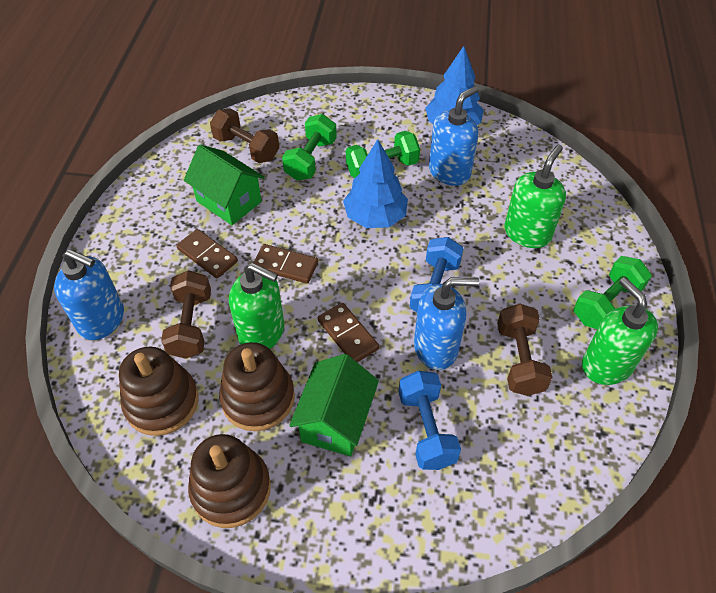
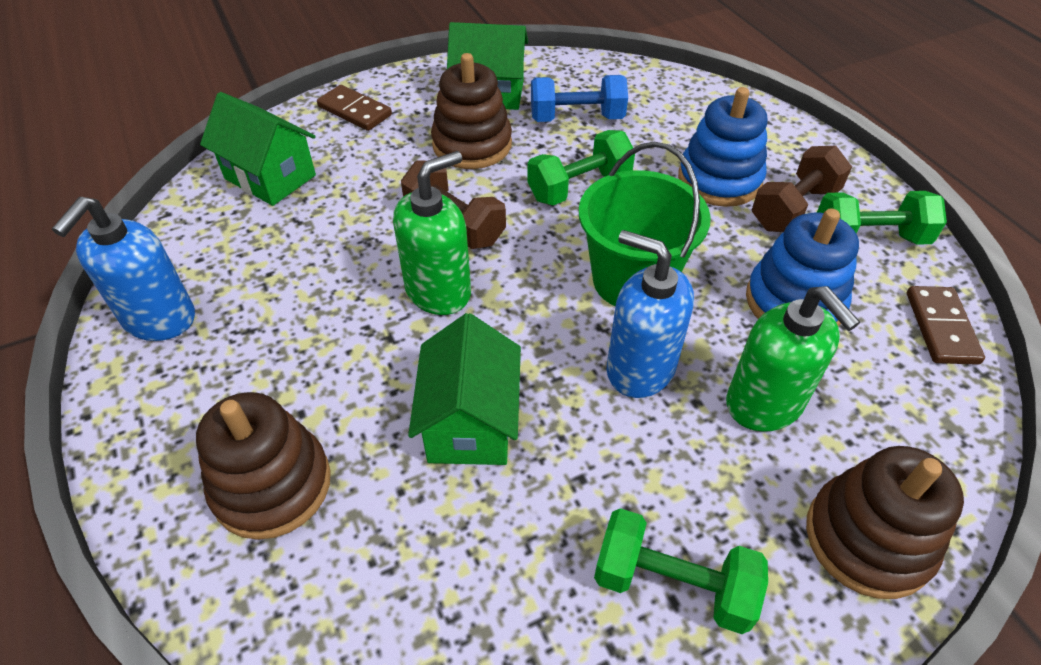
blue dumbbell: [399,371,461,470] [410,237,464,312] = 2 -> [531,75,628,122] = 1
blue soap dispenser: [54,249,124,340] [414,277,479,370] [429,86,479,186] = 3 -> [52,197,195,341] [607,230,694,398] = 2
blue stacking toy: none = 0 -> [678,87,768,207] [746,208,859,326] = 2
blue tree: [343,139,408,228] [425,46,484,125] = 2 -> none = 0
brown domino: [176,229,238,278] [253,244,318,284] [318,303,379,362] = 3 -> [317,85,392,131] [907,286,985,365] = 2
brown dumbbell: [161,270,211,359] [210,109,279,163] [497,304,553,396] = 3 -> [401,161,506,249] [752,146,852,232] = 2
green bucket: none = 0 -> [579,142,711,306] = 1
green house: [184,144,265,225] [289,354,379,456] = 2 -> [200,92,316,206] [408,313,521,465] [447,22,528,110] = 3
green soap dispenser: [229,263,284,349] [505,145,566,248] [582,277,658,385] = 3 -> [393,151,471,315] [726,286,860,432] = 2

